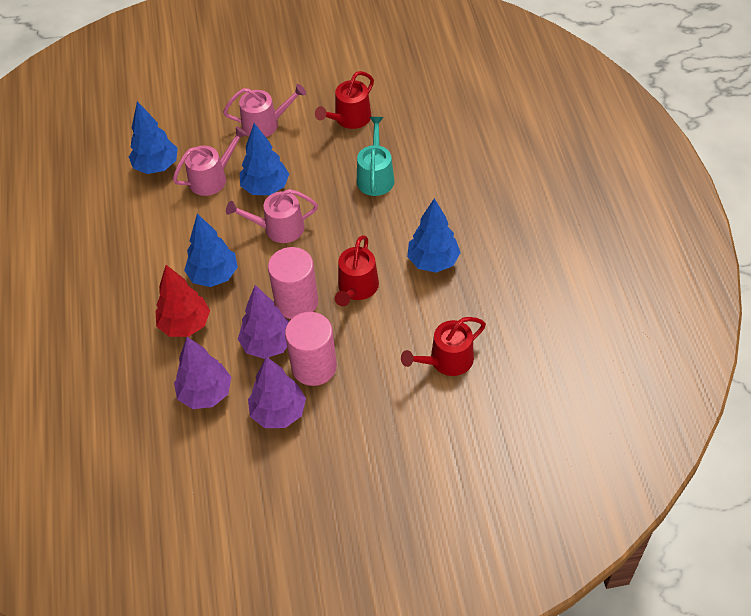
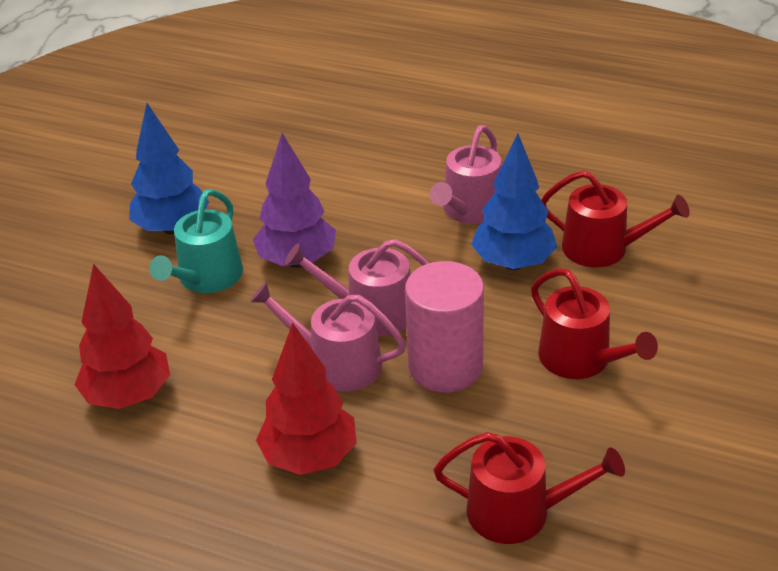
blue tree: [129,101,178,174] [184,214,238,287] [240,123,289,195] [407,198,461,273] = 4 -> [129,103,209,235] [471,134,557,270] = 2
pink cylinder: [268,247,318,319] [285,312,337,386] = 2 -> [405,261,484,393] = 1
purple tree: [174,337,231,409] [238,285,289,359] [248,356,306,428] = 3 -> [253,133,336,268] = 1
red tree: [156,265,210,337] = 1 -> [74,264,170,409] [256,322,357,475] = 2

